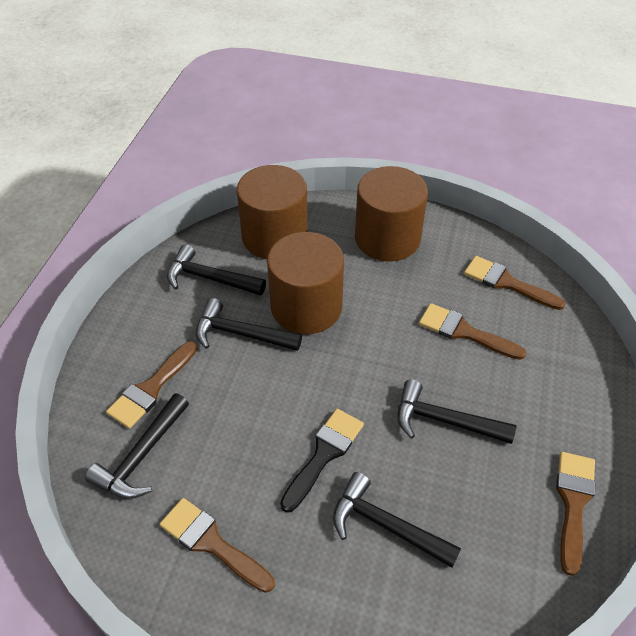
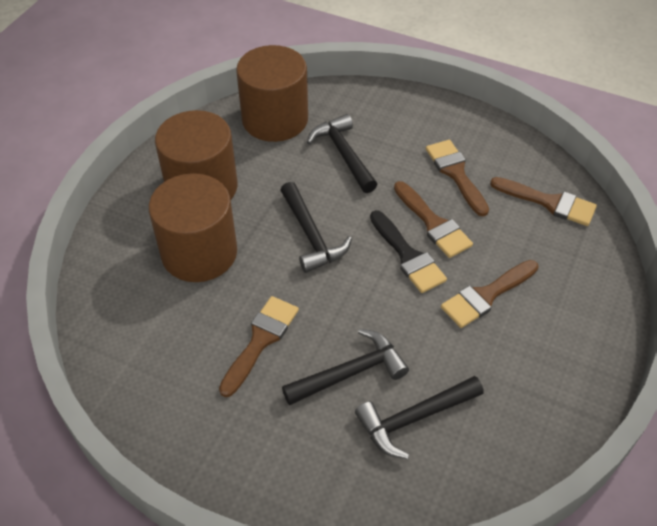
black hammer: [85,393,189,499] [167,244,266,295] [196,298,302,351] [333,472,461,568] [397,379,516,444] = 5 -> [280,182,352,273] [282,329,409,405] [307,114,377,193] [355,376,484,459] = 4

